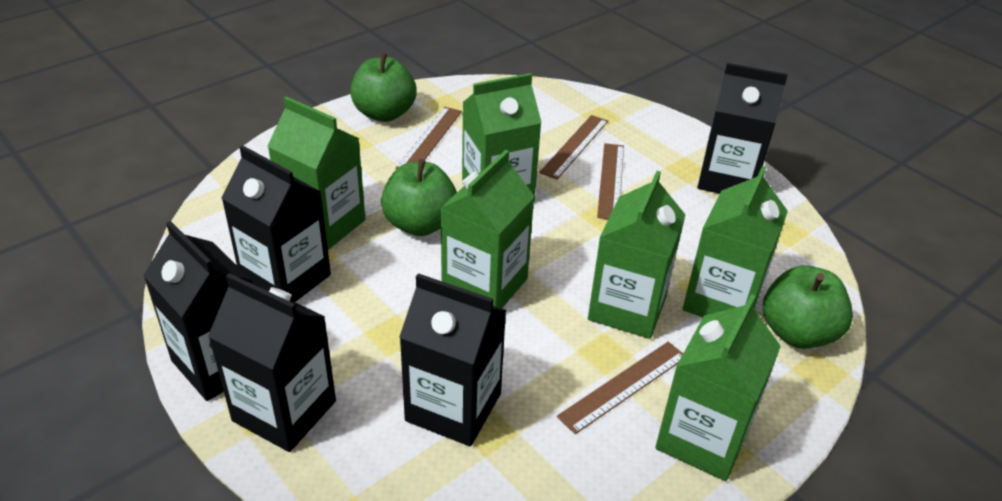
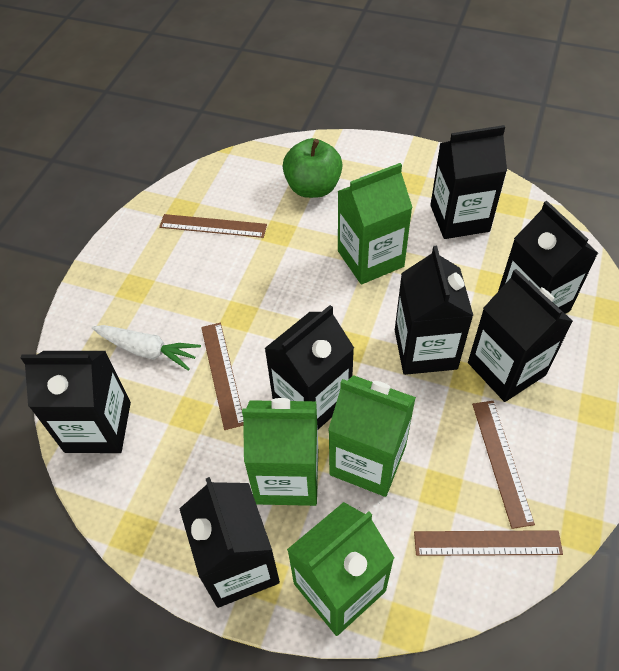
black carton: [143,221,252,401] [208,273,336,452] [221,145,331,302] [399,273,506,446] [697,63,788,194] = 5 -> [21,351,131,453] [179,477,280,608] [264,305,354,429] [395,246,473,375] [430,125,507,239] [468,269,573,402] [498,201,598,314] = 7
green apple: [350,53,417,122] [381,159,457,236] [763,266,853,349] = 3 -> [283,138,343,198] = 1
green carton: [267,97,365,250] [440,150,535,308] [462,73,542,202] [588,171,685,339] [655,294,781,481] [683,166,788,317] = 6 -> [242,398,318,506] [287,502,394,636] [328,375,416,497] [338,163,413,284] = 4
white carrot: none = 0 -> [92,325,201,371] = 1

